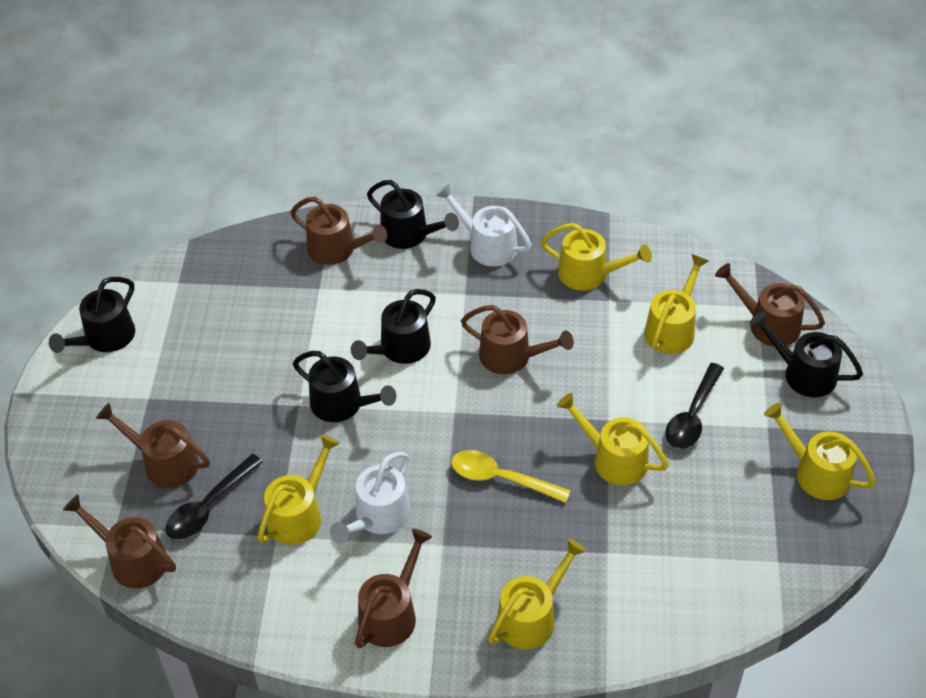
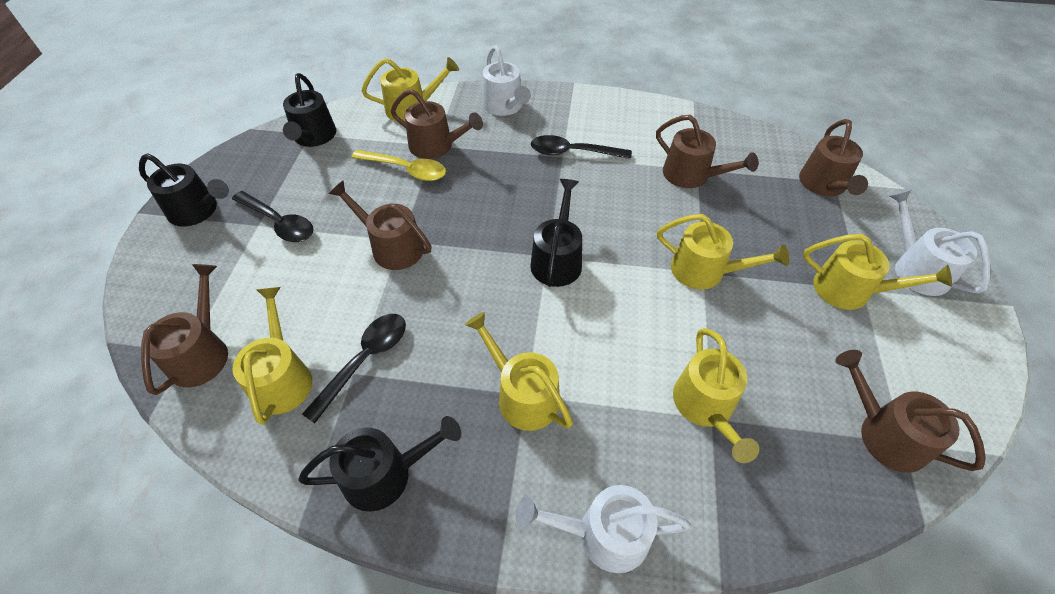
black spoon: [165,454,263,540] [665,363,724,449] = 2 -> [232,191,313,242] [302,314,406,424] [531,135,632,159] = 3
black watering can: [49,277,135,353] [293,351,396,422] [351,289,436,364] [367,180,459,249] [749,311,863,397] = 5 -> [139,153,229,227] [283,73,336,147] [298,416,461,512] [530,179,582,287] = 4
white watering can: [330,452,410,544] [436,184,532,267] = 2 -> [482,45,531,116] [515,485,691,573] [888,189,990,296] = 3

